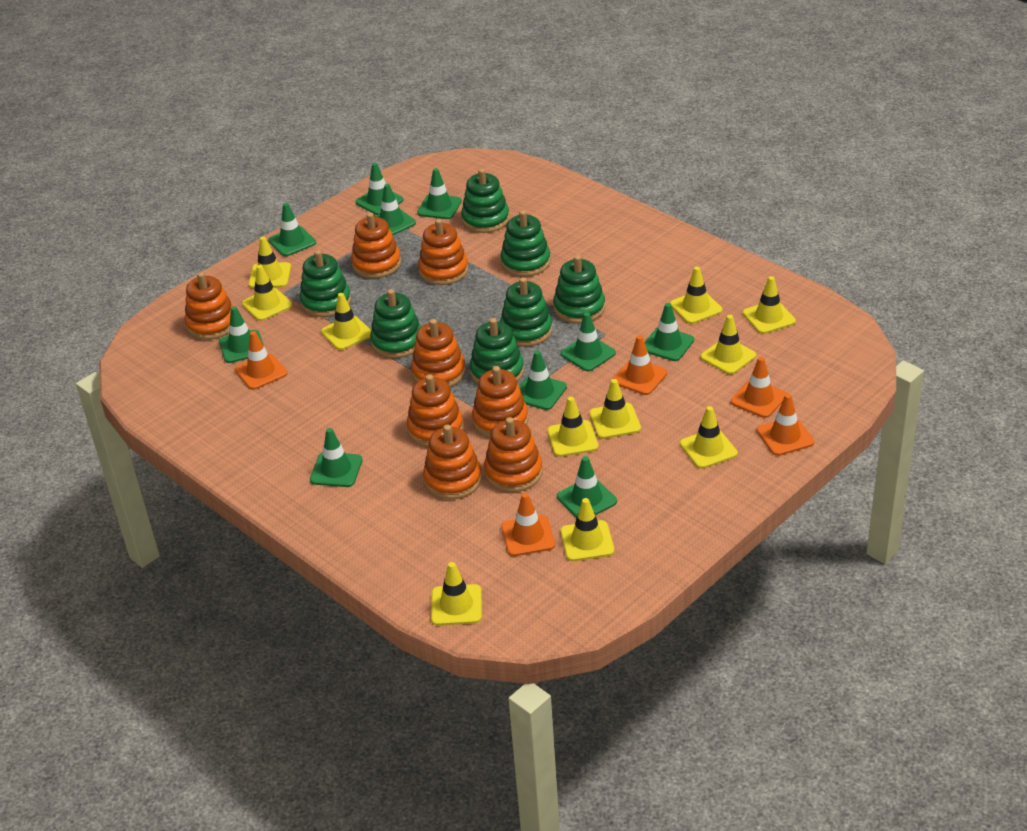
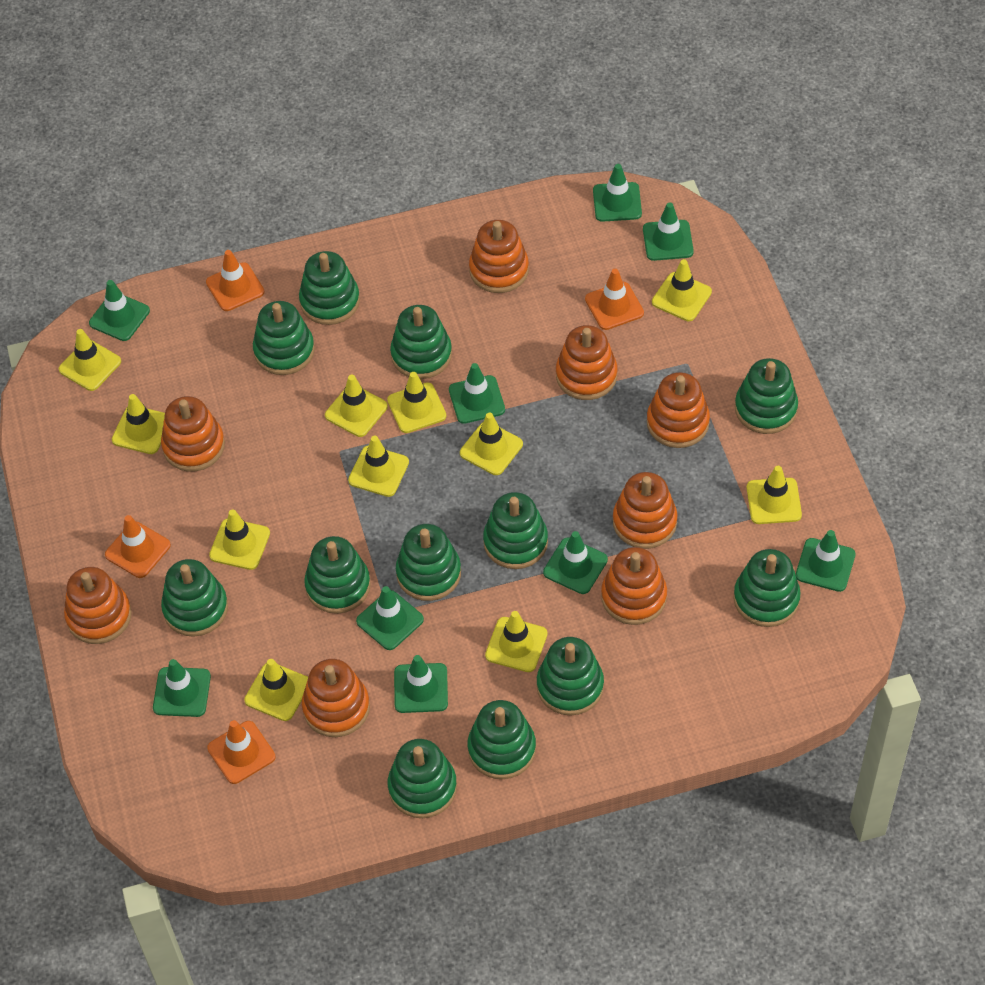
green stacking toy: [299,250,351,317] [370,289,421,358] [461,169,509,233] [469,318,524,384] [500,277,552,347] [501,210,551,277] [553,255,605,324] = 7 -> [161,559,228,637] [253,301,315,375] [299,251,360,325] [304,536,371,614] [388,739,457,818] [390,305,452,379] [396,524,461,601] [468,700,536,779] [483,492,548,569] [537,637,604,716] [734,549,801,627] [735,358,798,434] = 12
green traffic cone: [219,306,264,363] [269,203,316,256] [310,428,363,487] [356,163,403,215] [374,184,416,235] [417,168,462,219] [519,351,567,410] [557,456,617,518] [561,312,616,371] [645,303,694,361] = 10 -> [89,280,150,341] [153,659,211,717] [356,586,424,650] [394,655,448,713] [449,363,505,424] [543,531,608,594] [593,164,642,222] [643,202,694,261] [796,530,855,592] = 9
orange traffic cone: [235,331,287,390] [501,493,555,556] [613,335,667,395] [731,357,787,418] [757,394,814,456] = 5 -> [105,515,171,578] [206,250,265,311] [207,720,275,784] [585,269,644,330] = 4

